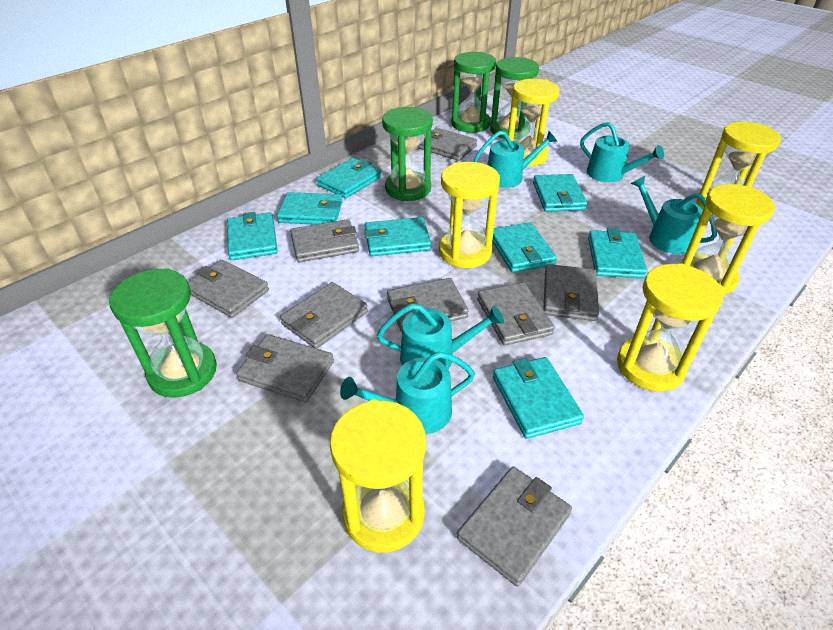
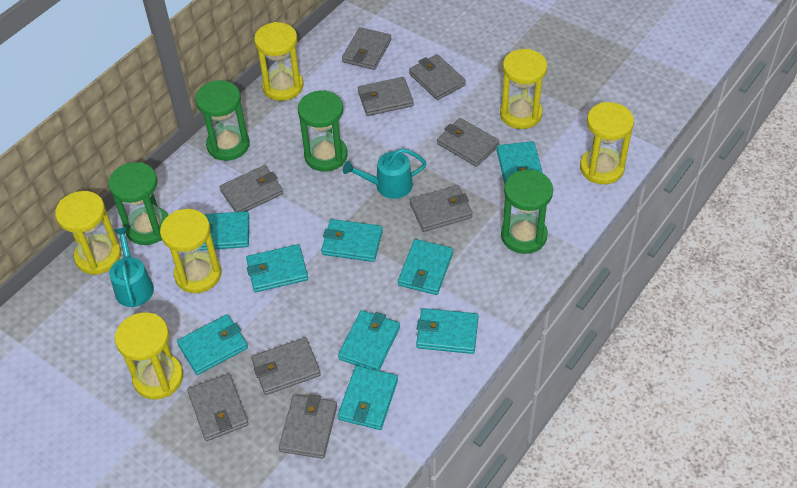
turquoise wallet: [227,212,278,260] [277,192,343,225] [317,158,382,198] [364,217,431,256] [492,222,557,273] [493,357,584,439] [533,174,587,212] [588,228,647,279] = 8 -> [177,314,248,375] [199,211,249,250] [246,244,308,292] [321,219,383,262] [338,310,400,371] [338,366,398,430] [398,239,453,295] [416,308,478,354] [497,141,543,184] = 9
turquoise watering can: [340,352,475,434] [377,303,504,369] [474,131,557,188] [580,122,664,182] [630,176,717,254] = 5 -> [109,227,154,307] [343,148,427,199] = 2

